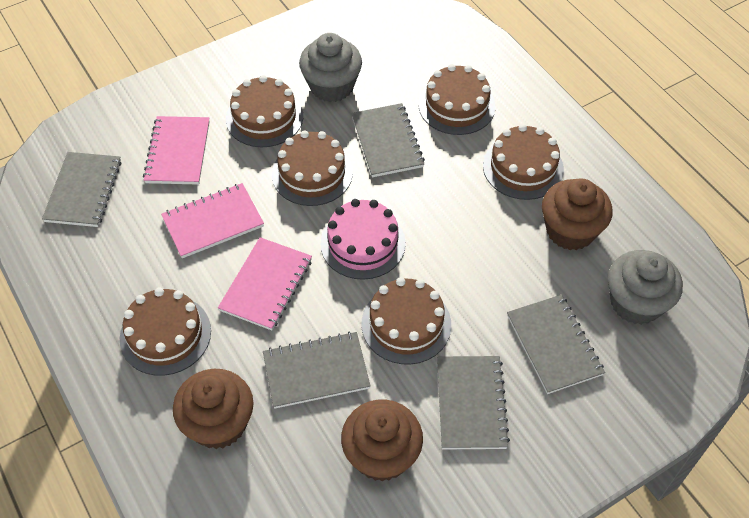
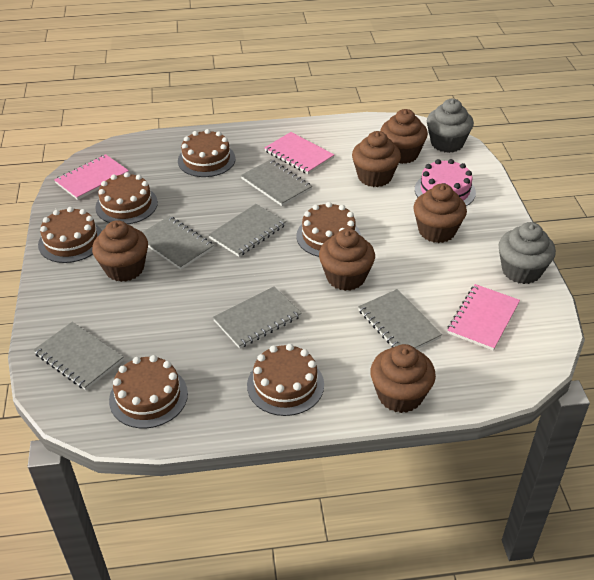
brown cupcake: [173,369,254,449] [341,400,423,482] [542,178,612,250] = 3 -> [92,220,148,282] [319,229,375,291] [352,131,401,187] [370,344,436,413] [380,109,428,164] [413,183,467,243] = 6
grey notebook: [42,152,121,227] [263,332,370,409] [351,103,425,177] [437,356,510,449] [507,294,605,394] = 5 -> [33,322,124,390] [142,216,214,270] [208,204,286,257] [213,286,302,349] [241,159,312,206] [358,289,442,349] = 6

